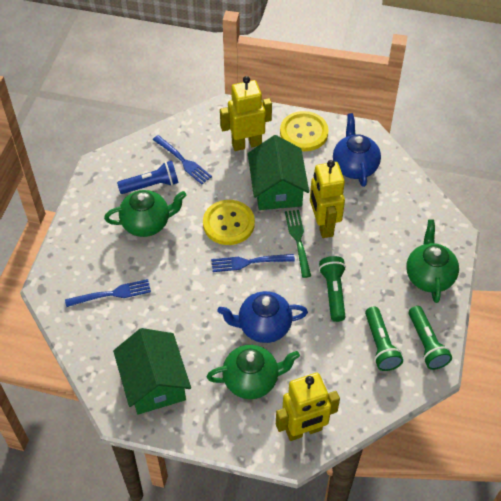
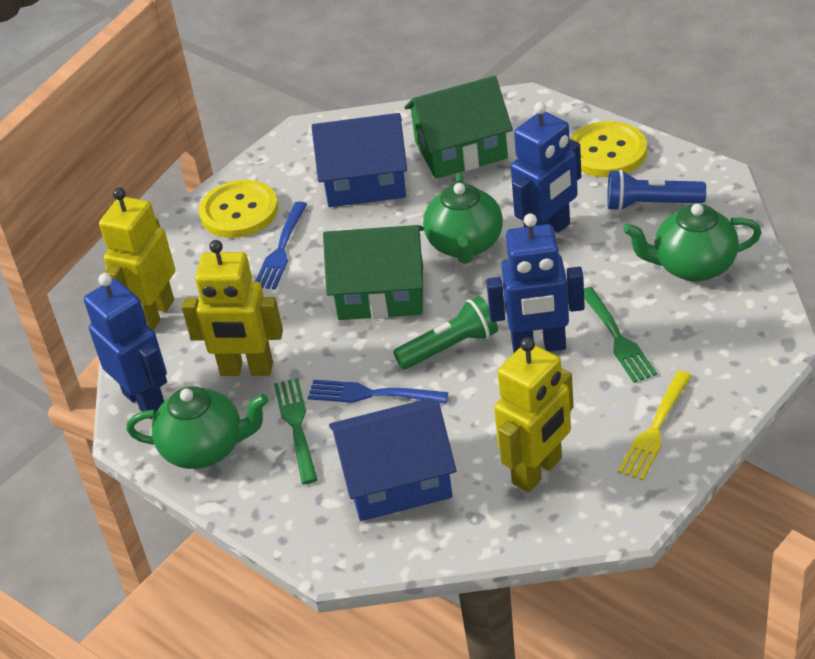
blue fork: [65,279,151,307] [153,135,212,184] [211,254,295,272] = 3 -> [256,201,307,289] [308,380,448,404] = 2
blue house: none = 0 -> [311,113,407,207] [329,398,456,521] = 2
blue robot: none = 0 -> [84,273,167,419] [486,213,585,353] [511,102,581,233] = 3
blue teapot: [217,291,308,343] [333,113,381,187] = 2 -> none = 0
green flashlight: [319,256,346,322] [365,306,403,371] [409,306,452,370] = 3 -> [393,296,498,369] = 1
green fork: [285,210,311,278] = 1 -> [274,378,318,484] [584,287,657,383] = 2
yellow fork: none = 0 -> [618,371,692,480] = 1

